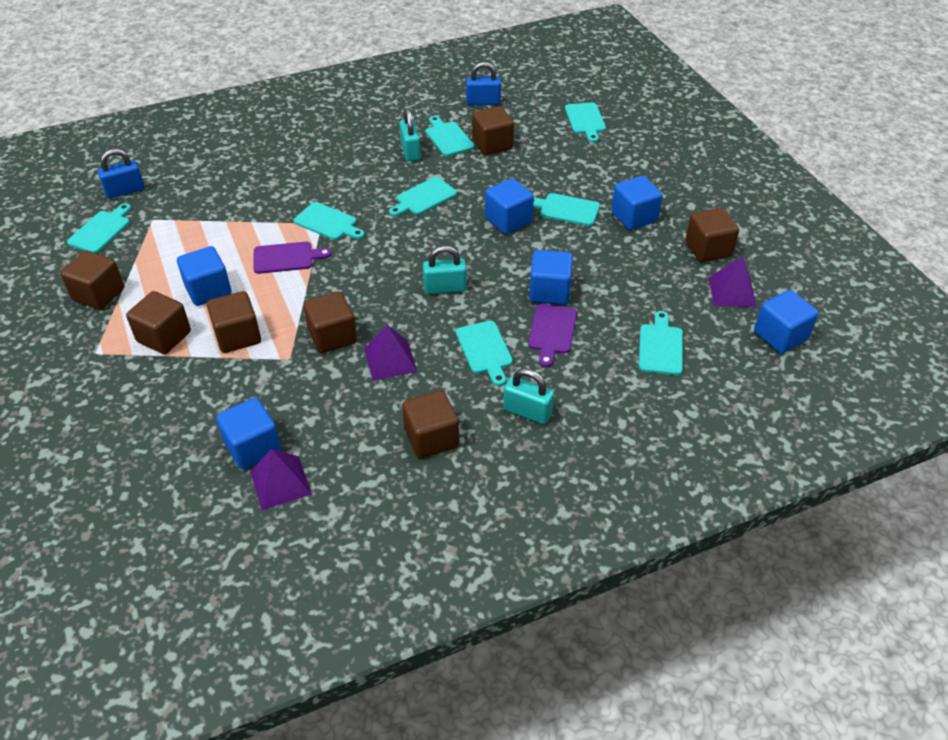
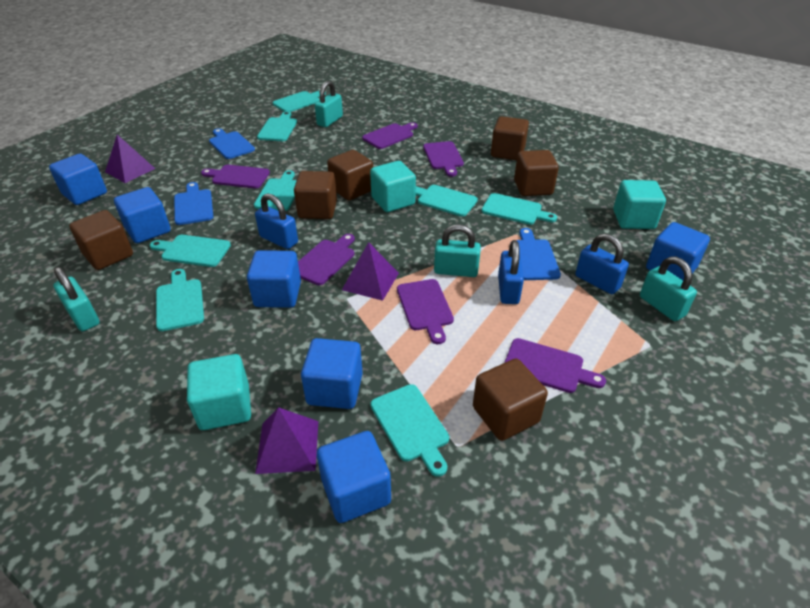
blue cutting board: none = 0 -> [174,182,213,225] [209,128,255,159] [510,228,561,280] = 3
blue padlock: [98,149,145,199] [466,62,501,105] = 2 -> [255,193,298,249] [498,240,524,304] [575,233,629,294] = 3
brown cube: [60,250,124,310] [126,291,191,354] [207,291,261,353] [303,291,357,354] [402,390,459,459] [472,106,514,155] [685,208,739,262] = 7 -> [69,210,133,270] [294,171,337,219] [327,150,373,201] [473,359,548,441] [491,116,529,160] [514,150,559,196] = 6
purple cutting board: [253,242,332,274] [528,304,577,367] = 2 -> [201,165,270,189] [298,234,355,285] [362,122,418,149] [397,279,454,344] [423,141,464,177] [504,338,606,393] = 6
turquoise cube: none = 0 -> [187,354,251,430] [370,161,416,212] [613,180,666,229] = 3
turquoise padlock: [399,109,421,161] [423,246,467,294] [503,368,554,424] = 3 -> [53,267,100,331] [315,81,343,127] [434,224,481,277] [640,257,697,321] = 4

